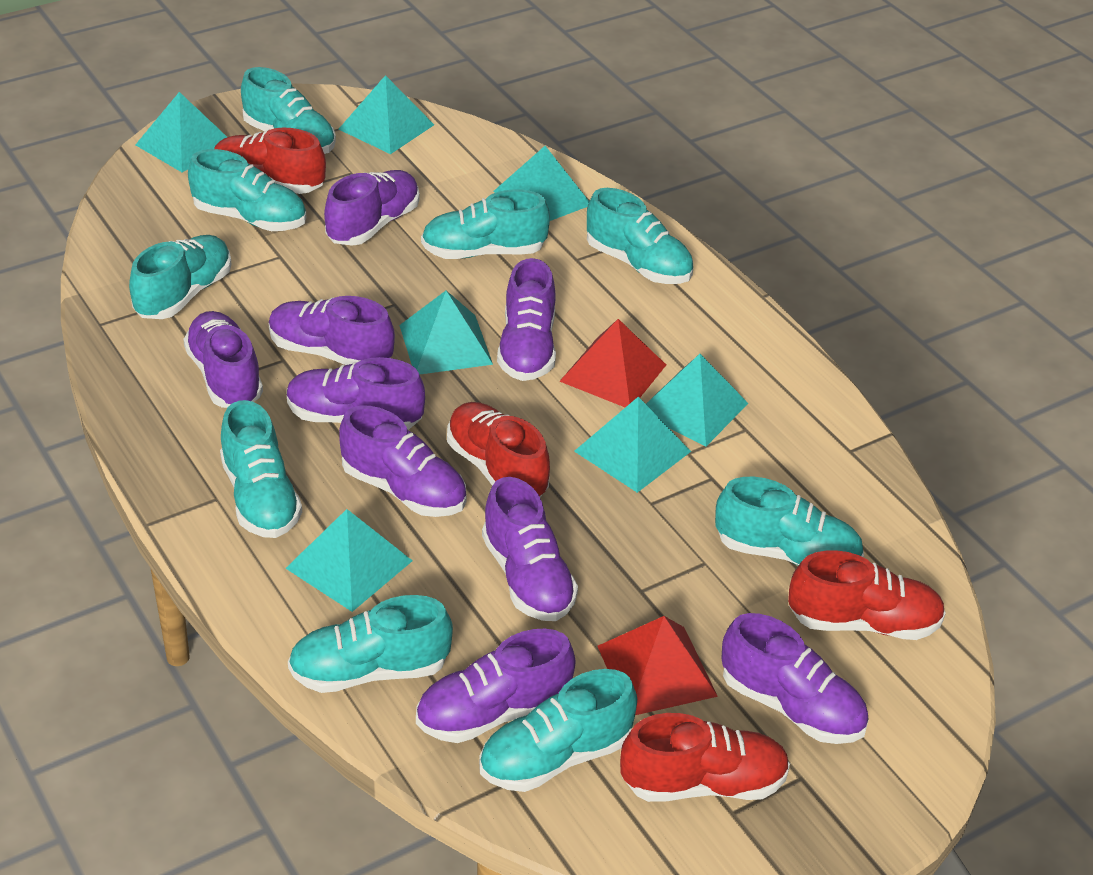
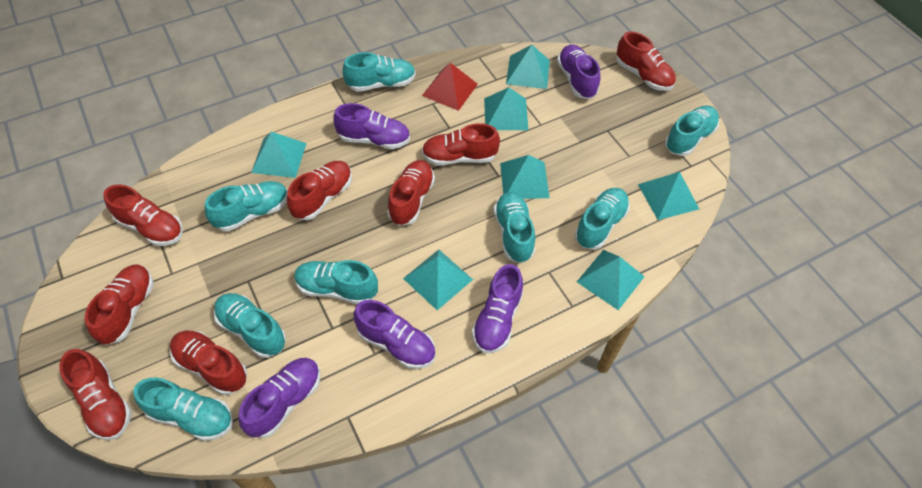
purple shoe: [183,311,263,408] [269,296,395,365] [287,357,425,430] [324,170,420,246] [339,405,467,517] [416,629,575,743] [482,477,578,621] [497,258,556,381] [722,613,869,744] = 9 -> [238,358,320,438] [333,103,410,149] [354,300,436,369] [472,264,523,353] [557,45,600,99] = 5
red pyramid: [560,319,666,407] [597,616,718,715] = 2 -> [422,63,478,111] = 1
red shoe: [214,128,326,194] [447,402,550,497] [620,713,790,802] [788,550,946,640] = 4 -> [59,349,132,440] [85,264,154,345] [103,185,183,246] [170,331,247,395] [287,161,352,220] [387,160,435,226] [422,123,500,166] [616,31,676,91] = 8
turquoise shoe: [129,235,232,319] [188,149,306,231] [220,400,302,538] [241,67,336,154] [288,595,453,693] [421,189,550,259] [479,669,637,792] [587,188,693,284] [715,477,864,566] = 9 -> [133,378,233,441] [204,181,288,232] [214,293,286,358] [294,260,378,304] [343,52,416,92] [494,192,535,263] [575,188,630,250] [665,105,719,156] = 8

